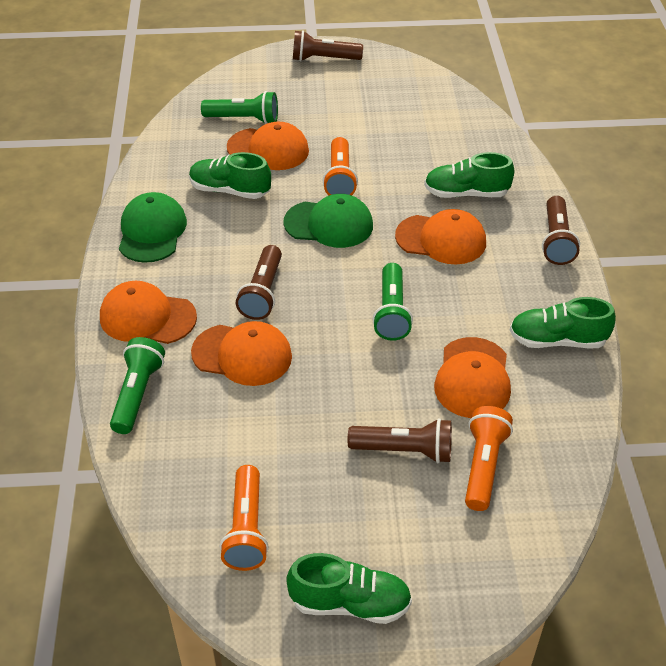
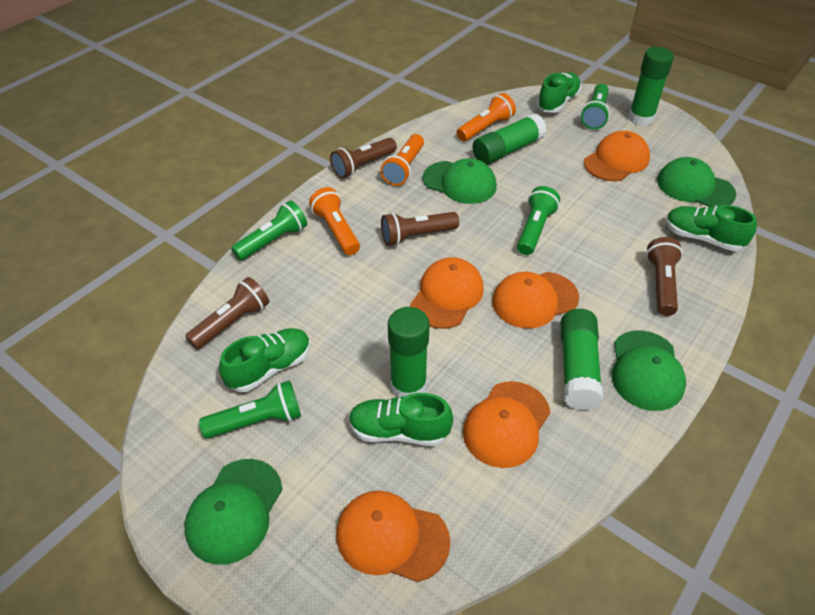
green cap: [119,192,187,263] [283,194,373,248] = 2 -> [184,459,282,565] [423,158,497,204] [612,330,686,411] [657,157,736,207] = 4
green flashlight: [110,337,165,434] [201,91,278,124] [372,263,413,341] = 3 -> [199,380,301,439] [231,200,307,261] [517,186,560,255] [581,84,610,129] = 4
green glue stick: none = 0 -> [388,307,430,397] [472,113,547,165] [560,309,603,410] [628,47,674,126] = 4

